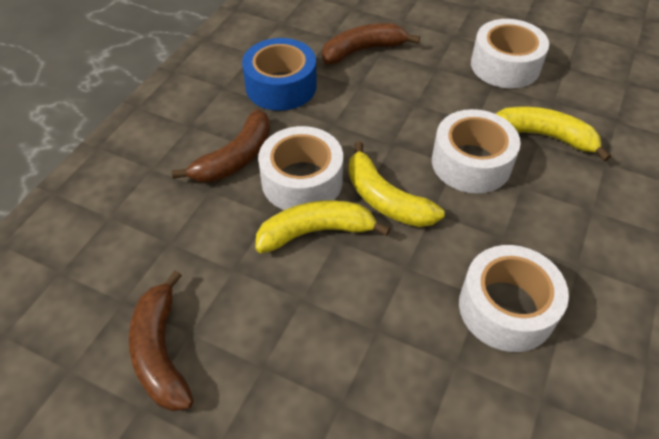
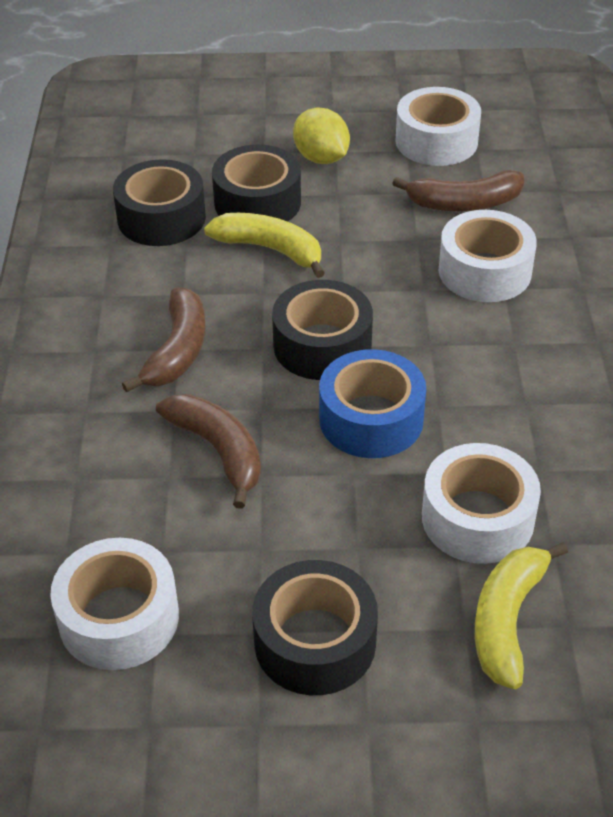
black tape: none = 0 -> [113,159,206,246] [212,145,301,222] [252,560,378,695] [272,280,373,380] = 4
yellow banana: [255,200,390,253] [348,141,445,227] [496,106,611,162] = 3 -> [204,213,325,278] [475,542,568,689] = 2
yellow lemon: none = 0 -> [293,108,350,164] = 1

